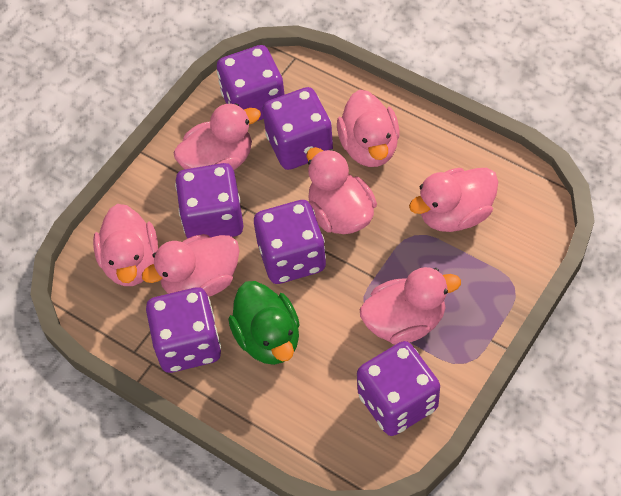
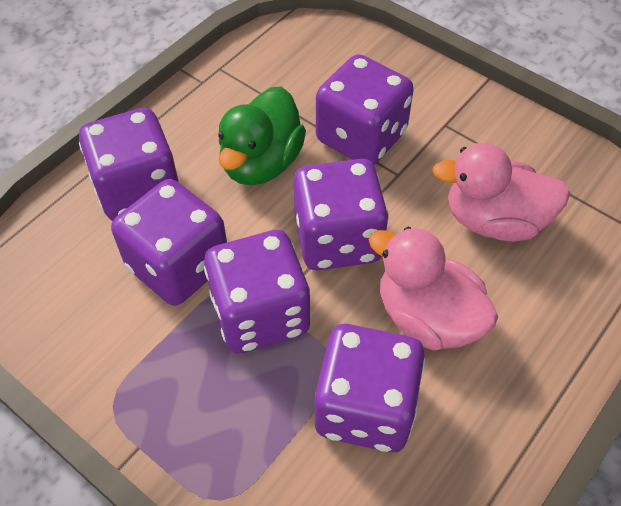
pink duck: [93,204,158,286] [142,234,239,297] [174,103,261,170] [306,147,377,234] [337,90,400,167] [360,267,461,345] [409,168,498,232] = 7 -> [369,227,498,351] [432,143,570,241] = 2

